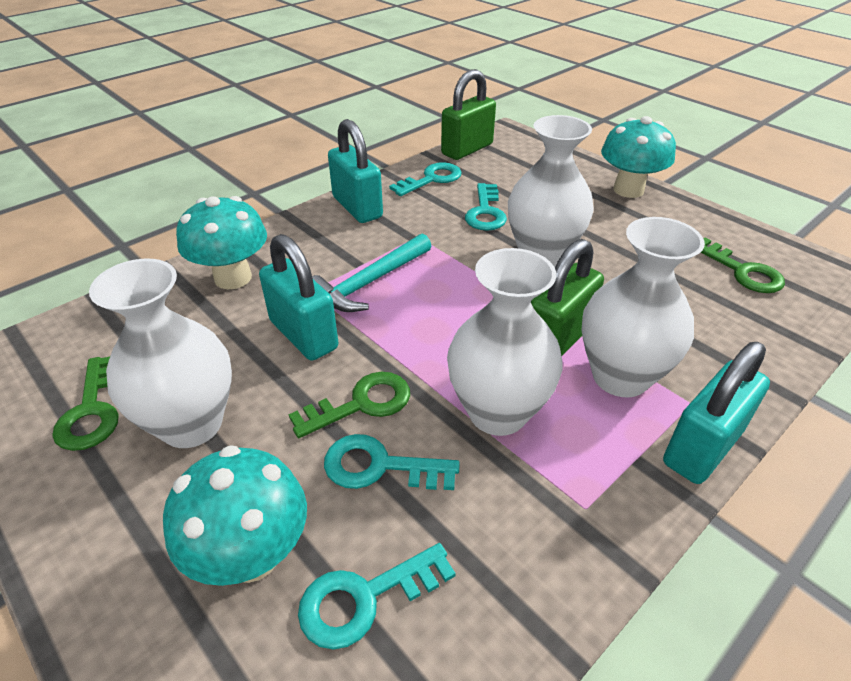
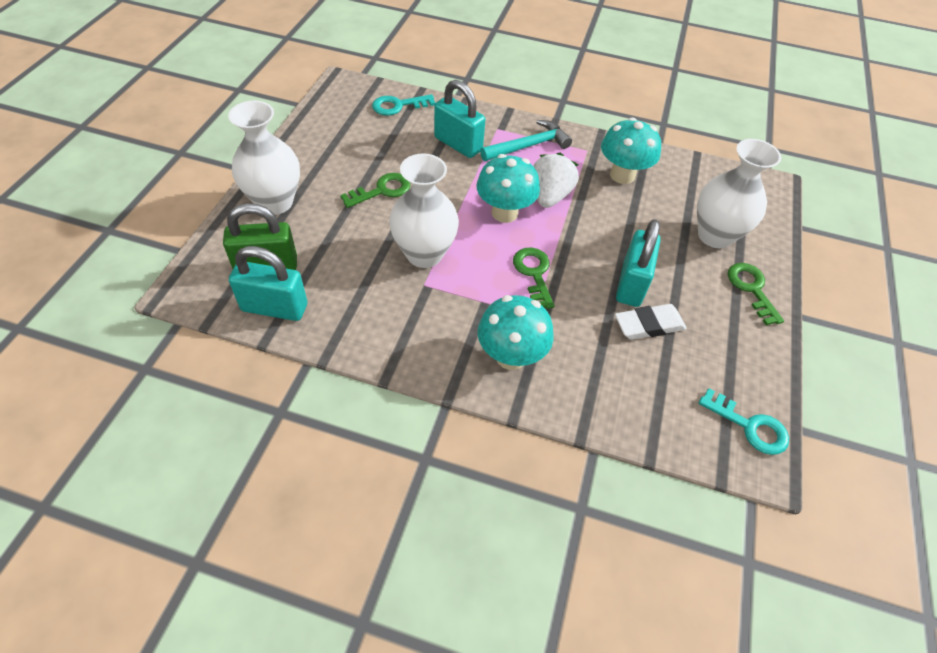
green padlock: [441,69,496,160] [531,239,604,356] = 2 -> [223,203,297,270] = 1
turquoise key: [298,543,456,650] [324,434,460,490] [389,162,462,196] [465,183,507,231] = 4 -> [372,94,435,116] [699,388,789,455] = 2
white eraser: none = 0 -> [615,304,687,340] = 1
white strawberry: none = 0 -> [533,153,579,208] = 1
white vase: [89,259,232,448] [447,248,563,436] [508,115,594,267] [581,217,705,397] = 4 -> [228,101,300,215] [389,153,459,268] [697,139,781,248] = 3

